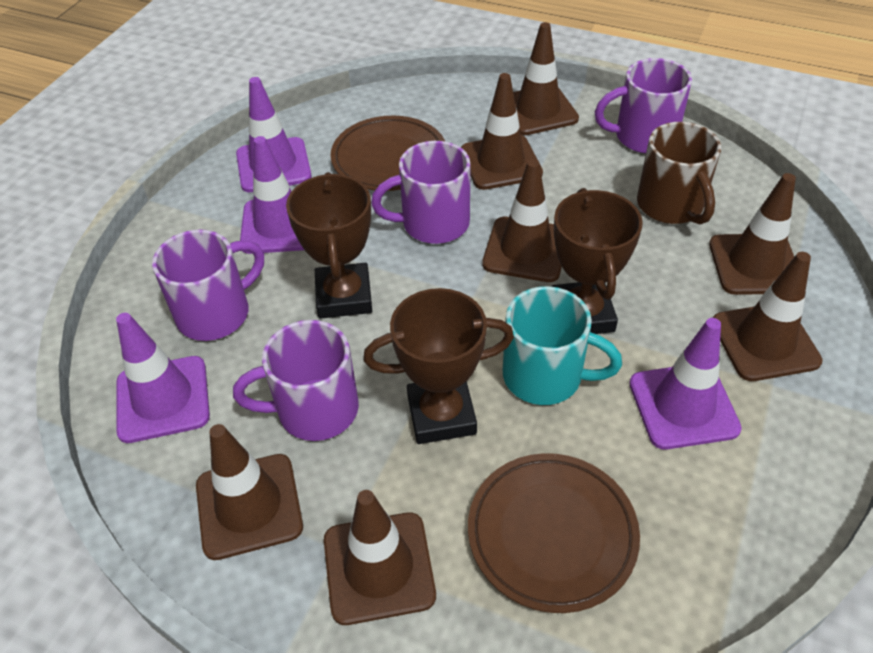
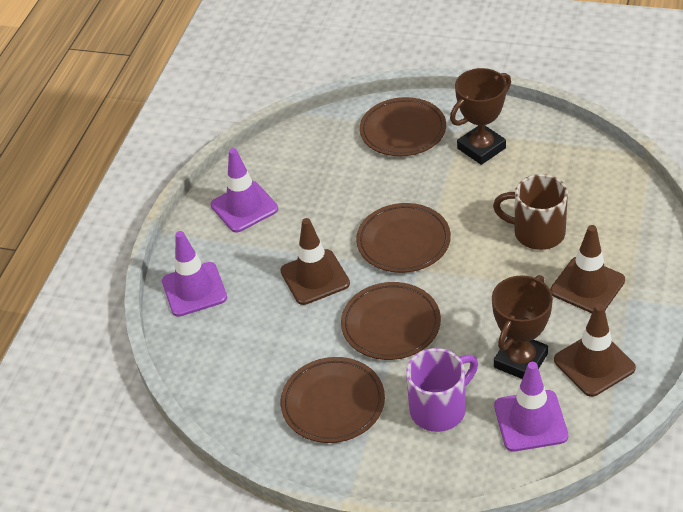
brown plate: [331,116,445,191] [468,453,640,613] = 2 -> [281,357,385,443] [341,282,441,360] [356,203,451,273] [360,97,446,156] = 4
brown traffic cone: [196,424,303,560] [324,490,436,625] [461,73,543,190] [482,159,562,282] [513,22,579,135] [709,173,796,295] [713,252,823,381] = 7 -> [280,218,350,305] [550,225,625,313] [554,304,636,397] = 3
brown trophy: [286,172,372,319] [363,288,514,444] [551,188,643,334] = 3 -> [450,68,511,165] [492,275,553,379] = 2
purple mug: [152,229,264,341] [233,320,359,441] [371,141,471,244] [595,58,692,153] = 4 -> [406,348,478,432] = 1
purple traffic cone: [116,313,210,443] [236,77,312,192] [240,136,304,254] [629,318,742,449] = 4 -> [162,231,227,317] [211,148,278,232] [494,362,568,451] = 3
turquoise mug: [503,286,622,405] = 1 -> none = 0

